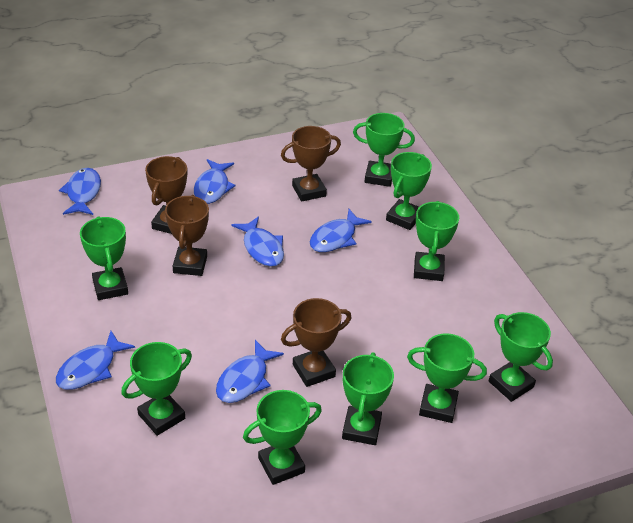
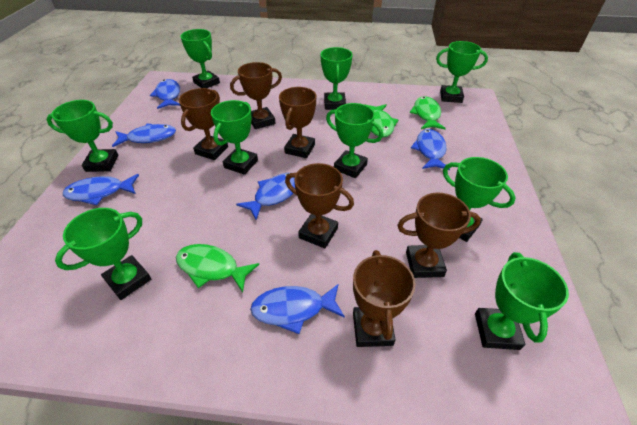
brown trophy: [145,156,187,234] [165,195,209,276] [281,126,341,201] [281,298,351,387] = 4 -> [179,88,228,160] [230,62,282,129] [279,87,316,158] [285,163,354,248] [353,250,416,347] [397,193,481,278] = 6
green fish: none = 0 -> [176,244,259,292] [366,104,398,137] [410,96,446,129] = 3

